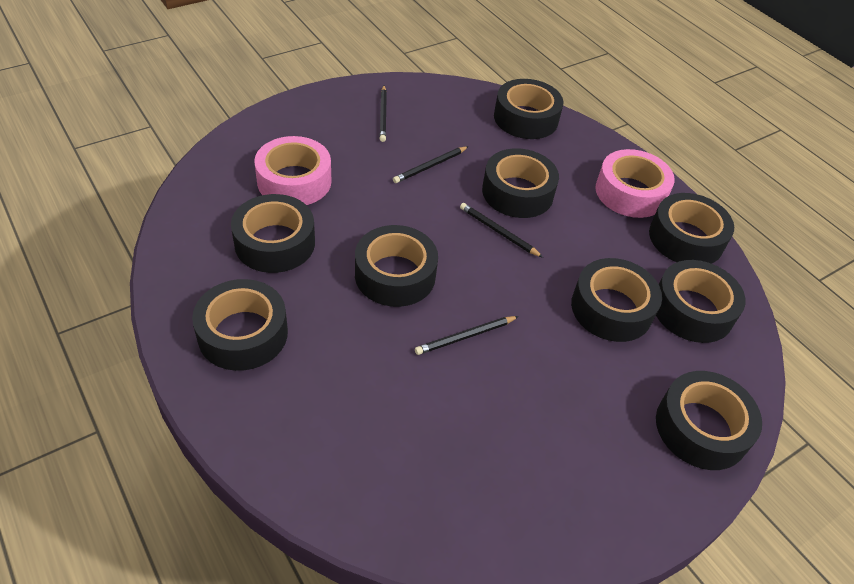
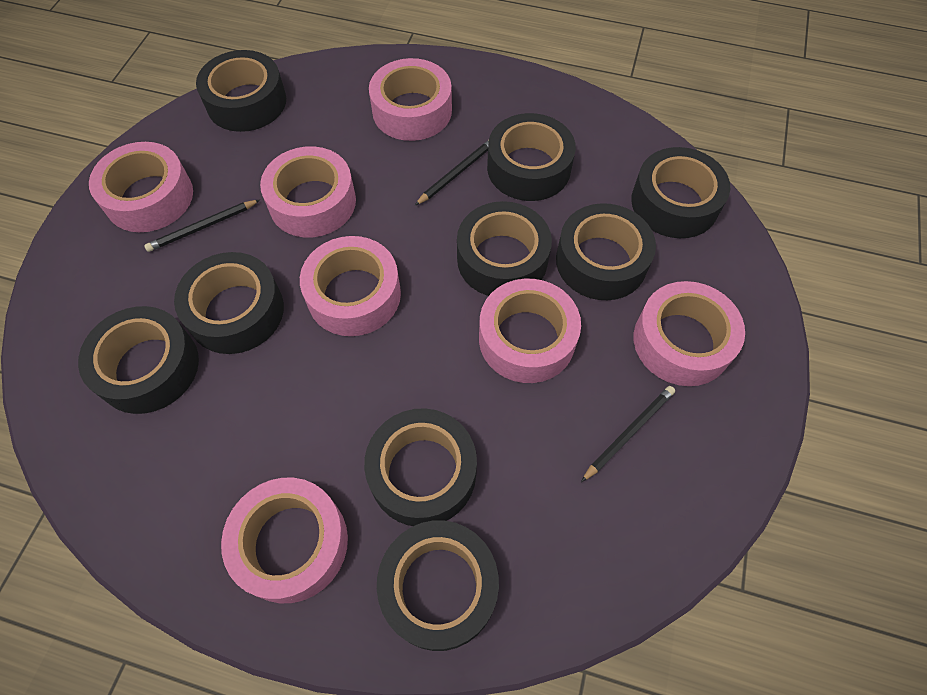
black pencil: [379,86,387,142] [393,146,469,183] [415,316,519,355] [460,203,543,258] = 4 -> [144,200,260,252] [415,140,489,205] [581,386,675,482] = 3
pink tape: [254,136,331,205] [596,149,675,218] = 2 -> [89,142,193,232] [221,478,348,603] [260,146,356,238] [300,236,401,336] [369,58,452,141] [479,279,581,383] [634,281,745,386] = 7

